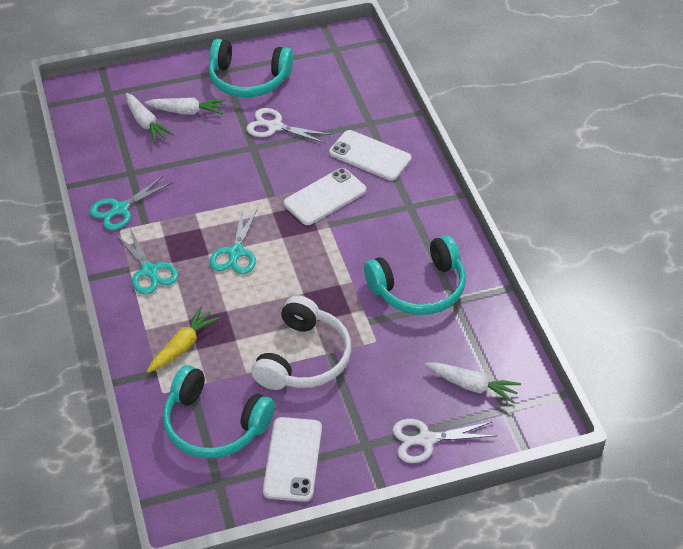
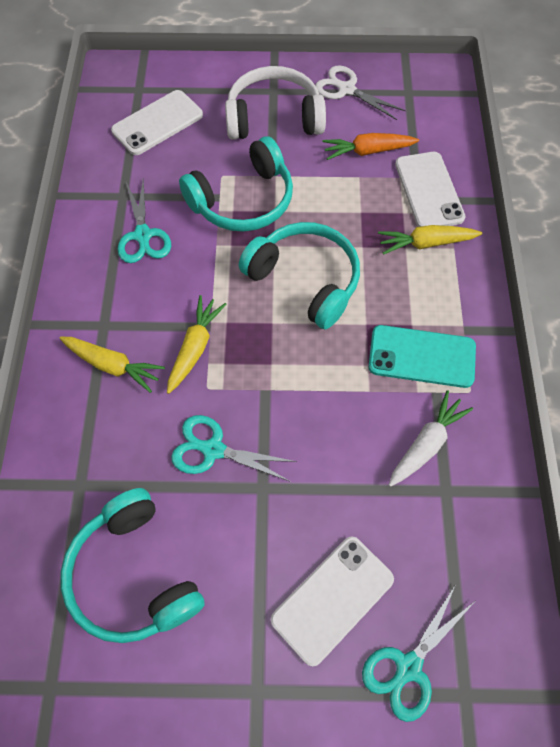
orange carrot: none = 0 -> [323,133,419,160] = 1
turquoise phone: none = 0 -> [368,325,476,388] = 1
white carrot: [126,93,174,143] [145,98,225,115] [425,362,521,404] = 3 -> [389,390,473,487] = 1
white scissors: [246,108,331,144] [392,419,497,463] = 2 -> [315,65,406,120] = 1
yellow carrot: [147,307,220,373] = 1 -> [60,337,165,393] [167,295,227,394] [378,225,482,255] = 3

